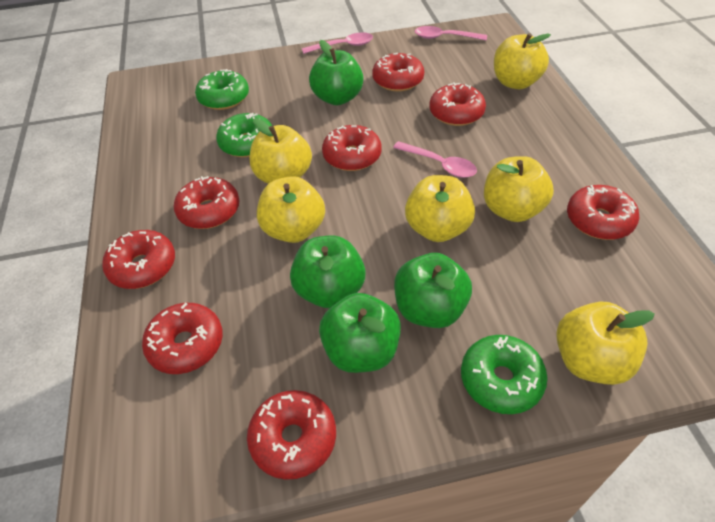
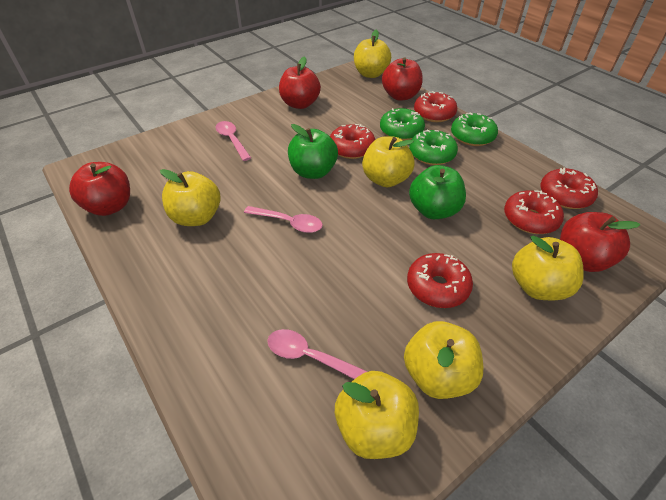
green apple: [290,235,365,308] [309,40,363,105] [319,293,401,373] [394,253,472,328] = 4 -> [288,124,338,179] [409,165,466,219] = 2
red apple: none = 0 -> [69,162,130,216] [279,56,321,109] [382,58,423,101] [560,212,641,272] = 4
red donut: [102,230,175,289] [142,303,223,374] [174,176,239,229] [247,390,336,480] [322,125,382,171] [372,53,424,92] [429,82,486,126] [567,185,639,240] = 8 -> [330,124,375,159] [407,253,473,308] [414,91,458,122] [504,190,564,234] [540,167,598,209] = 5

